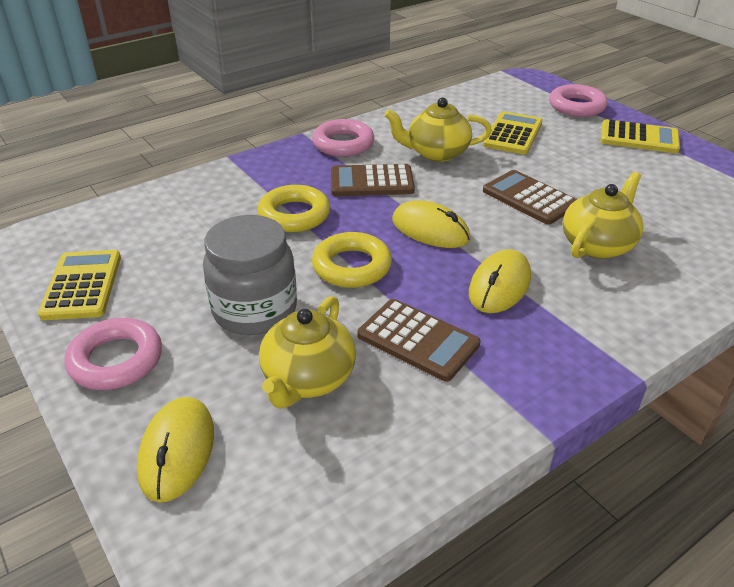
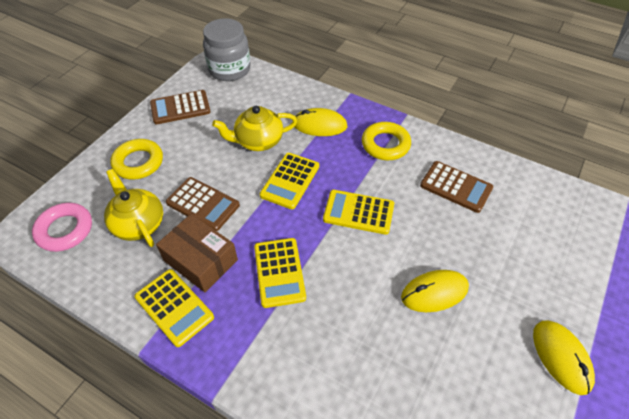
brown box: none = 0 -> [156,214,238,292] = 1
pink ring: [64,318,162,390] [312,119,375,157] [549,84,608,117] = 3 -> [32,203,92,252] = 1
yellow calculator: [38,250,121,320] [483,111,543,155] [600,119,680,153] = 3 -> [135,269,214,347] [254,238,306,308] [260,153,319,209] [323,190,394,235] = 4
yellow teapot: [259,296,356,409] [385,98,492,162] [563,172,643,259] = 3 -> [104,169,163,247] [212,106,297,151] = 2

